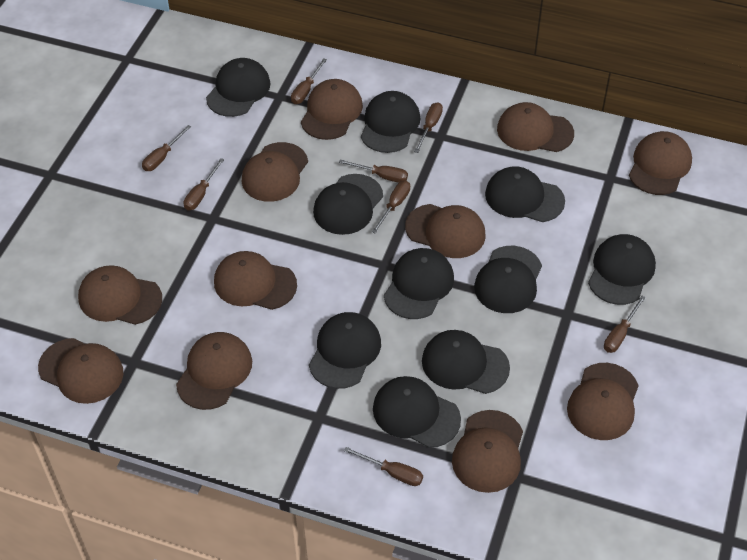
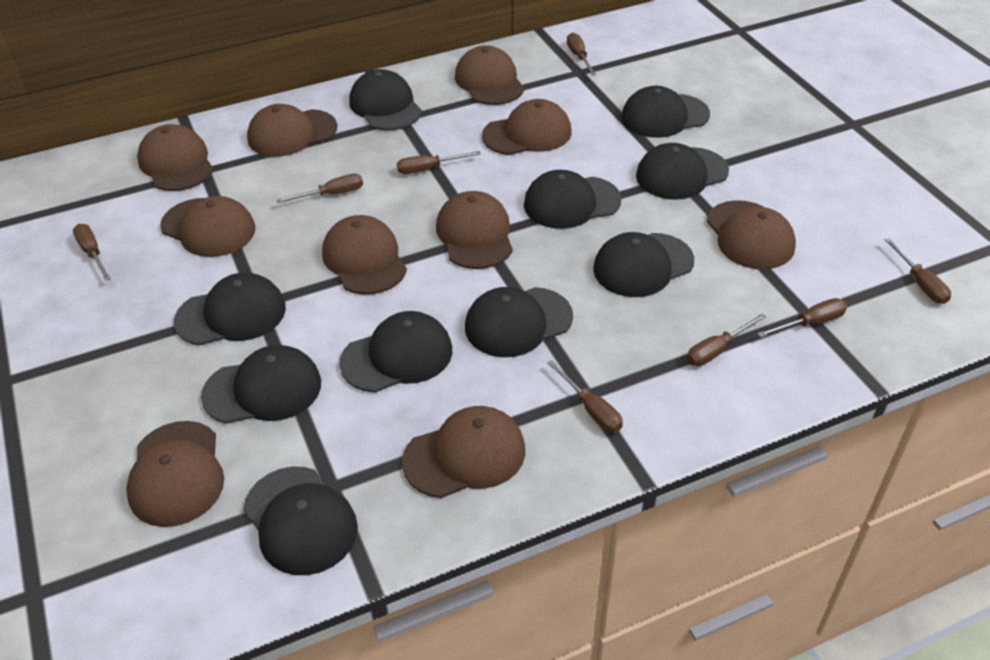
brown cap: [38,338,123,404] [78,265,162,325] [176,332,252,410] [214,251,297,310] [242,142,308,202] [301,79,363,140] [405,204,486,258] [452,410,523,493] [497,102,574,152] [567,363,639,440] [629,131,692,195] = 11 -> [126,421,224,527] [137,124,214,191] [160,196,255,257] [247,104,337,157] [322,215,407,295] [402,406,525,498] [436,191,513,269] [455,45,524,105] [482,99,571,155] [707,200,796,269] = 10

